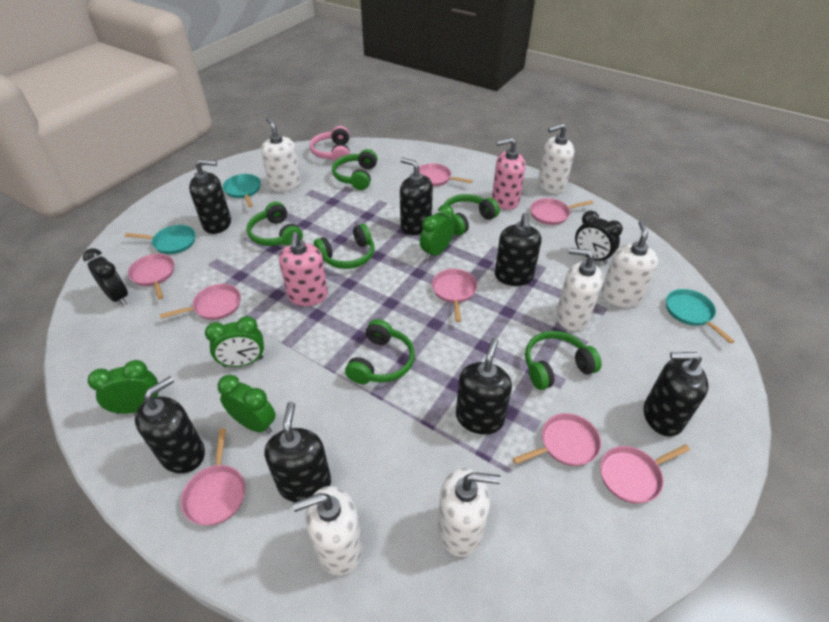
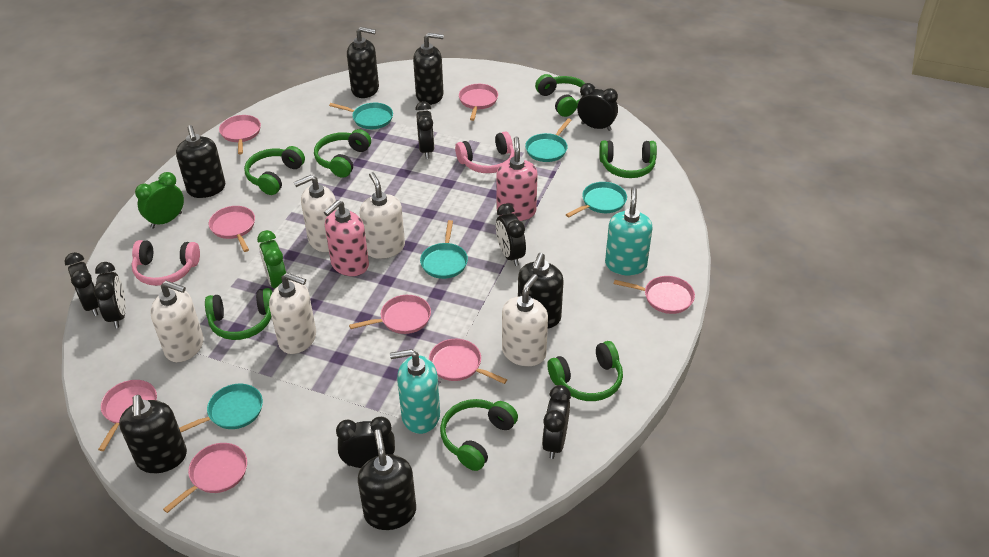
black clock: [83,248,128,306] [575,211,623,264] = 2 -> [64,252,99,316] [93,262,126,328] [336,417,395,468] [415,101,434,159] [496,204,526,266] [542,385,571,459] [577,83,618,131] = 7
black soap dispenser: [135,376,205,474] [189,159,231,234] [265,402,331,502] [400,157,433,235] [456,338,512,435] [495,213,542,286] [644,352,708,437] = 7 -> [119,395,187,473] [176,125,225,198] [347,27,379,98] [358,430,416,530] [413,33,444,105] [518,253,564,329] = 6
green clock: [88,360,158,414] [205,316,264,367] [218,375,276,434] [420,204,455,260] = 4 -> [135,172,184,229] [257,230,286,288] = 2
green headphones: [247,202,303,246] [314,224,375,269] [332,149,378,190] [345,319,415,384] [444,194,499,235] [525,331,602,390] = 6 -> [205,288,272,340] [244,146,305,195] [314,129,371,178] [440,399,518,471] [535,74,585,117] [547,341,623,401] [599,140,657,178] = 7
pink headphones: [310,126,350,164] = 1 -> [132,240,200,286] [455,131,515,173] = 2
turquoise pan: [125,225,195,254] [223,174,261,207] [666,289,735,344] = 3 -> [179,384,263,432] [329,103,393,129] [420,220,468,279] [525,118,572,162] [566,182,627,217] = 5
turquoise soap dispenser: none = 0 -> [390,349,440,434] [605,187,653,276] = 2
white soap dispenser: [261,117,301,192] [292,486,363,576] [438,468,501,557] [538,124,575,194] [556,248,603,331] [601,220,658,307] = 6 -> [150,281,204,362] [269,273,316,354] [294,175,337,252] [360,172,405,259] [502,274,548,366] = 5

